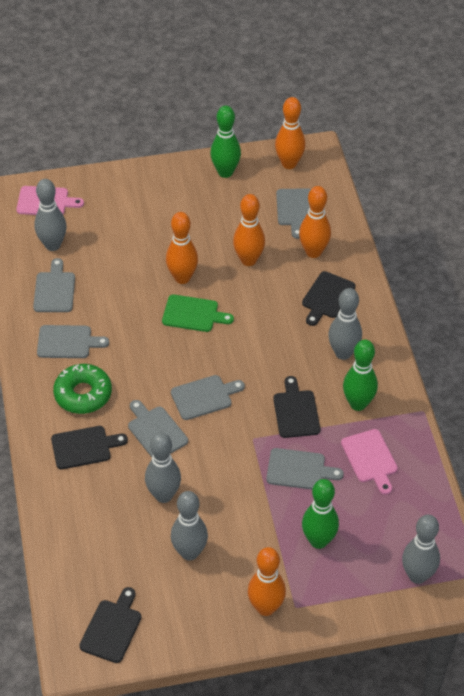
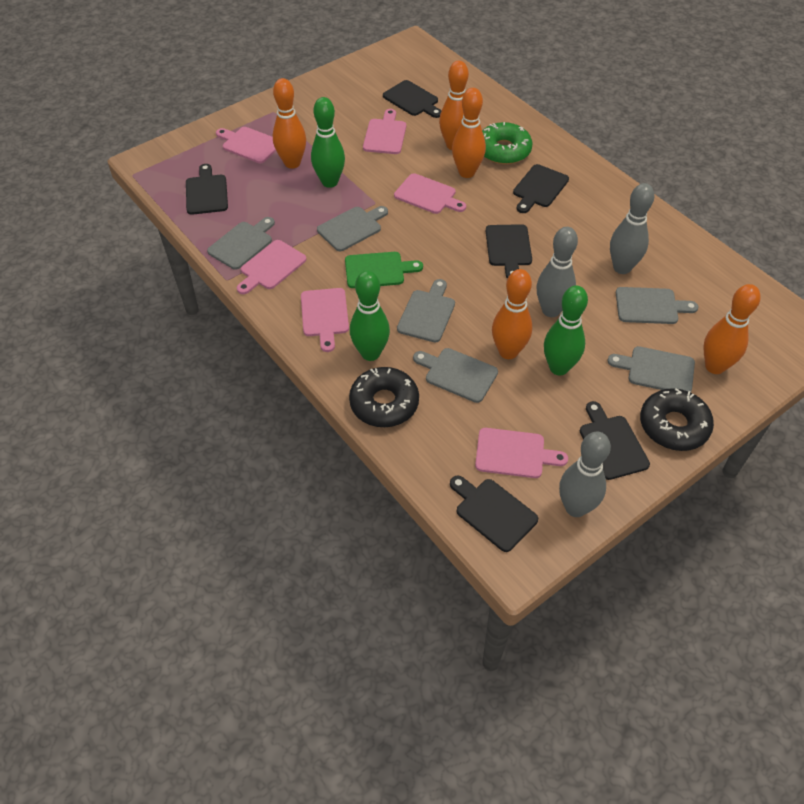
black cutting board: [51,426,128,469] [79,587,142,663] [273,376,320,438] [302,271,356,326] = 4 -> [186,164,228,215] [383,80,441,118] [450,475,538,552] [486,224,532,279] [513,164,569,213] [580,401,650,480] = 6
black donut: none = 0 -> [349,367,419,427] [640,388,714,451] = 2
grey bowling pin: [34,179,67,251] [145,432,181,503] [171,491,208,561] [328,288,362,360] [402,515,440,584] = 5 -> [537,227,578,317] [559,431,611,517] [610,183,654,274] = 3
pink cutting board: [16,186,84,215] [341,429,398,495] = 2 -> [216,127,276,163] [237,240,307,294] [301,288,349,352] [363,109,406,154] [394,173,466,214] [475,428,568,478] = 6

